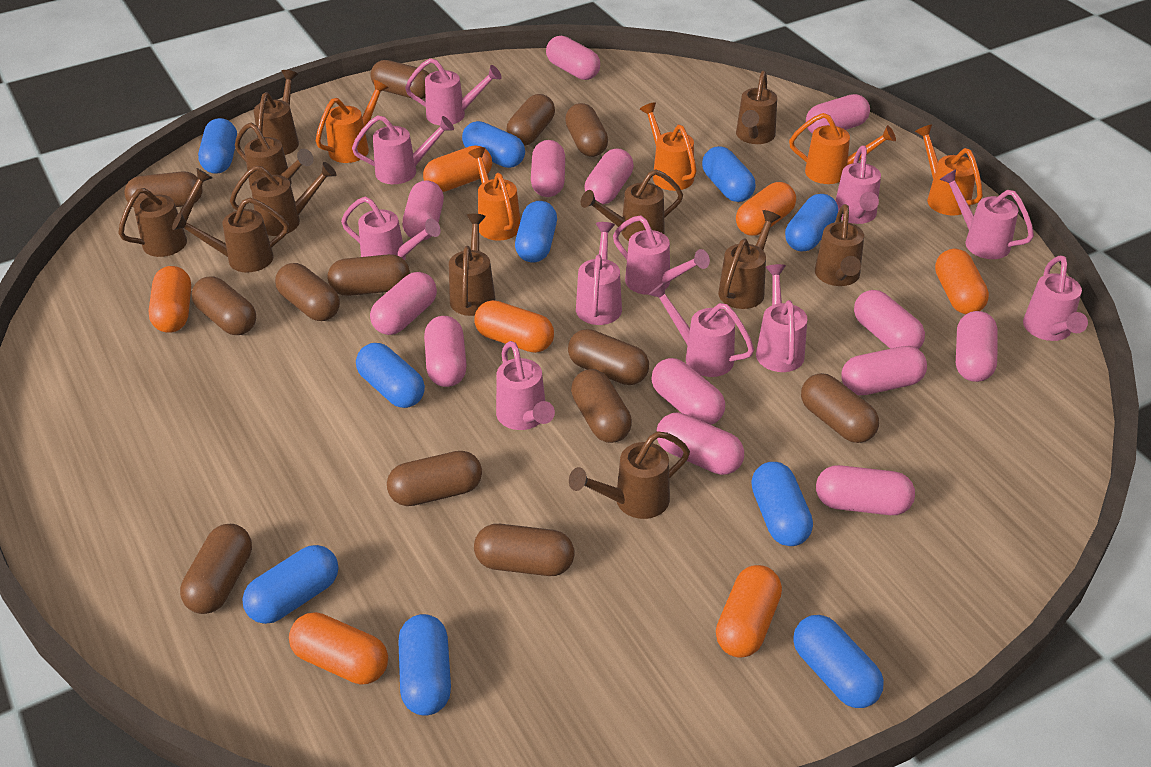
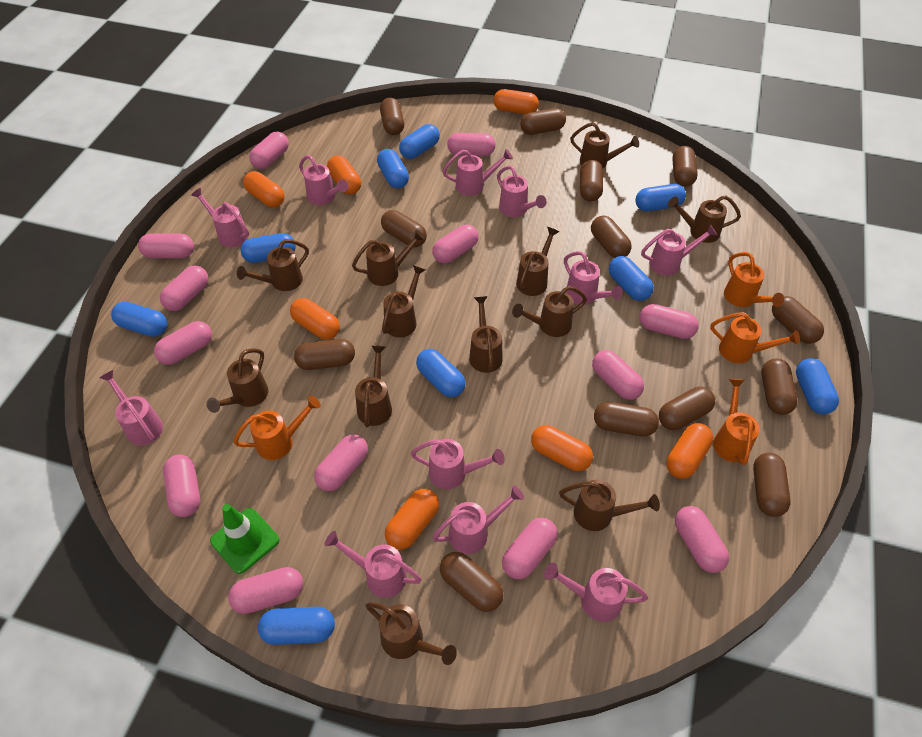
blue capsule: [198,118,237,174] [242,545,338,624] [356,343,425,408] [398,614,451,716] [462,121,525,168] [515,201,557,263] [702,146,756,202] [751,462,813,546] [785,194,838,252] [793,615,884,708] = 10 -> [111,302,167,337] [241,233,296,263] [258,607,335,645] [377,149,409,188] [399,124,440,159] [416,349,466,397] [609,256,654,301] [635,184,686,211] [796,358,839,414] = 9
brown watering can: [118,168,213,257] [172,198,289,273] [230,162,337,236] [235,123,314,189] [254,70,299,155] [449,214,495,316] [569,431,690,519] [581,169,683,241] [718,210,781,309] [736,71,777,144] [815,204,864,286] = 11 -> [207,348,268,413] [237,239,309,291] [352,230,425,286] [355,345,392,427] [365,602,457,665] [382,265,425,338] [469,296,503,373] [512,286,587,337] [516,227,560,296] [559,480,660,531] [570,122,639,168] [668,196,741,243] = 12
green traffic cone: none = 0 -> [210,504,279,574] = 1
orange watering can: [316,79,388,163] [468,147,520,241] [640,102,697,191] [789,113,896,184] [915,124,983,216] = 5 -> [233,396,321,460] [710,312,800,363] [713,379,760,465] [724,252,784,307] = 4

